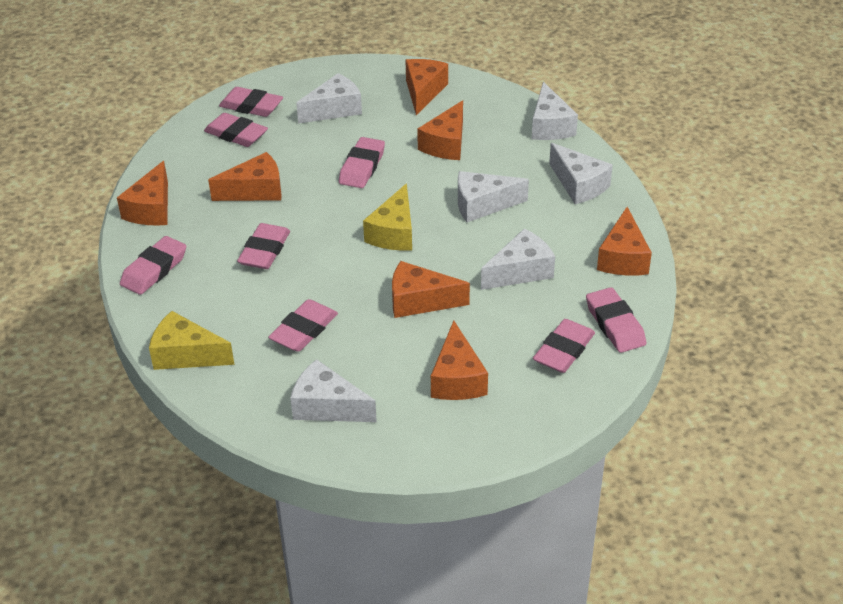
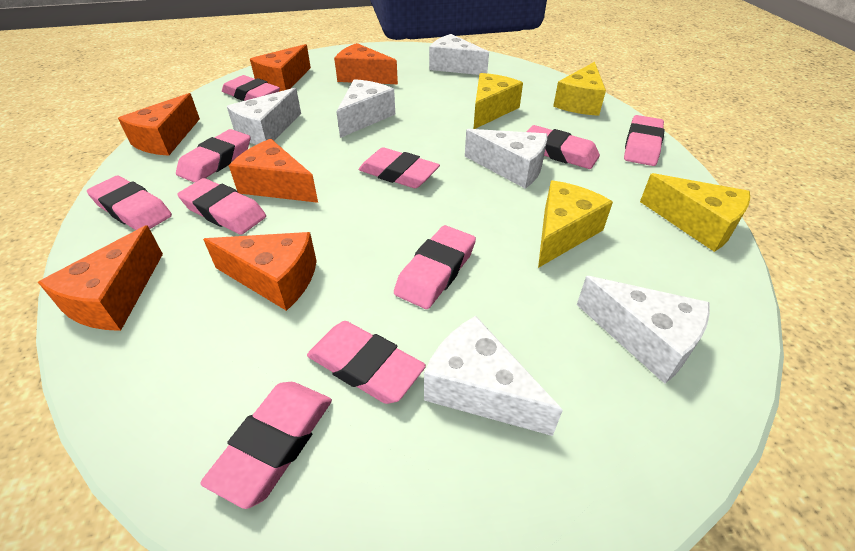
orange cheese: [117,161,168,226] [208,152,281,201] [392,261,470,318] [405,59,448,115] [417,100,463,160] [431,320,488,400] [597,207,652,276] = 7 -> [38,225,163,331] [118,93,200,156] [203,232,317,311] [229,139,318,203] [250,44,311,92] [334,43,398,84] = 6
pink eraser: [120,236,186,295] [204,113,268,147] [219,87,283,117] [237,223,290,269] [268,299,338,352] [339,137,385,188] [533,319,595,373] [586,287,646,353] = 8 -> [87,175,172,230] [176,129,251,183] [177,178,266,234] [201,382,332,509] [222,75,280,101] [307,321,426,404] [359,148,440,188] [394,225,476,309] [527,125,600,169] [624,115,665,166] = 10
yellow cheese: [149,311,234,370] [363,183,412,251] = 2 -> [474,73,523,129] [538,180,613,268] [553,62,606,116] [640,173,750,252] = 4

